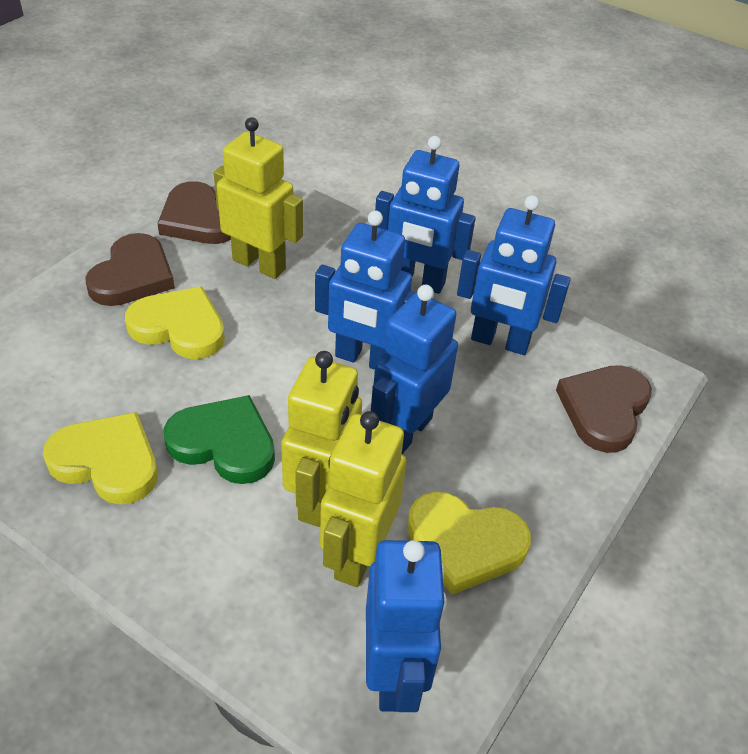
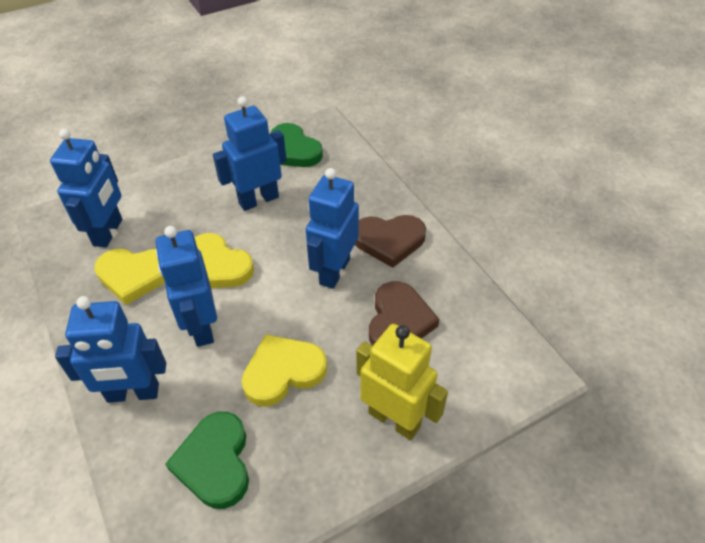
brown heart: [85,233,175,306] [157,181,231,244] [556,365,652,453] = 3 -> [355,215,426,268] [369,281,439,346] = 2
green heart: [164,395,275,484] = 1 -> [165,412,249,509] [270,123,323,167] = 2
yellow robot: [214,117,303,279] [281,351,362,527] [320,411,406,587] = 3 -> [356,324,448,440] = 1

